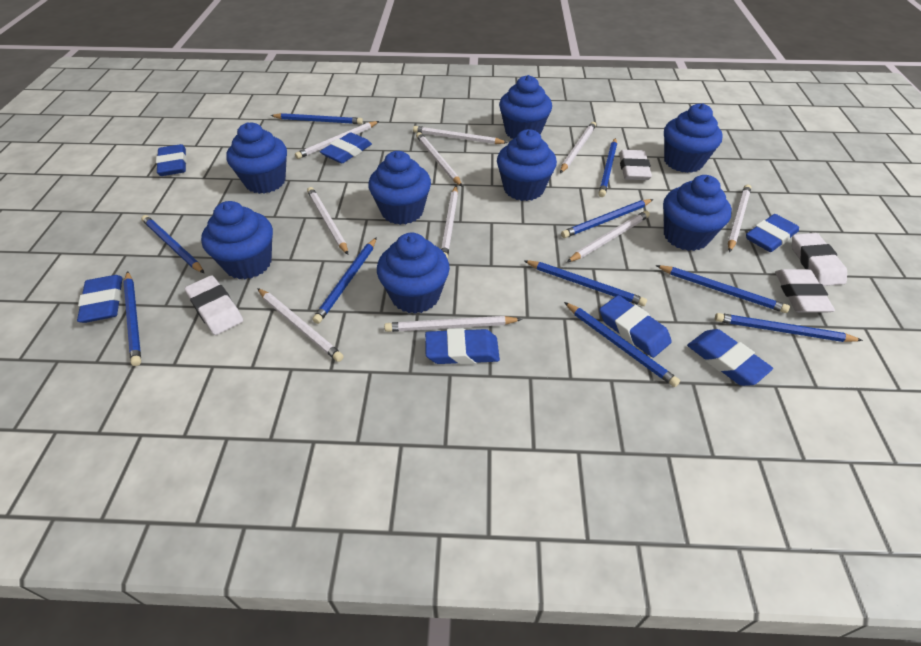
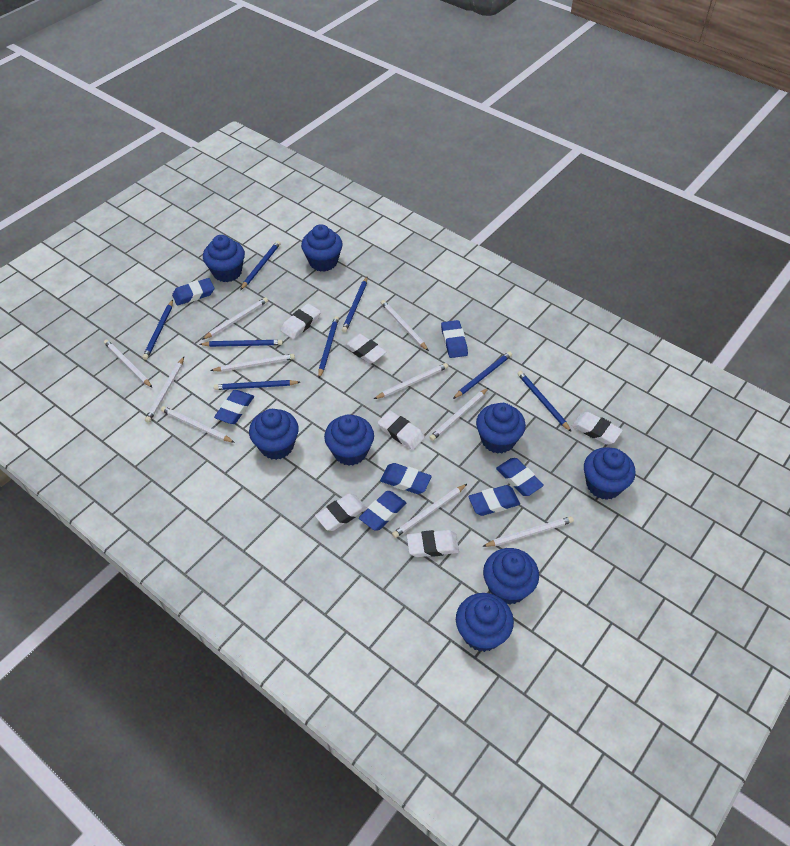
blue pencil: [124,271,141,366] [141,215,204,273] [270,113,363,124] [312,237,377,324] [524,260,647,306] [561,199,653,238] [564,302,680,387] [598,138,617,197] [655,265,790,313] [715,313,863,342] = 10 -> [143,300,173,360] [200,340,283,347] [214,380,300,390] [240,241,281,290] [318,316,339,378] [342,277,367,333] [453,351,512,399] [517,371,571,432] = 8
white eraser: [185,275,243,335] [619,150,652,180] [775,269,835,313] [792,233,847,286] = 4 -> [281,303,321,339] [315,493,367,531] [344,334,386,364] [378,410,425,450] [407,530,459,557] [572,412,623,444] = 6

